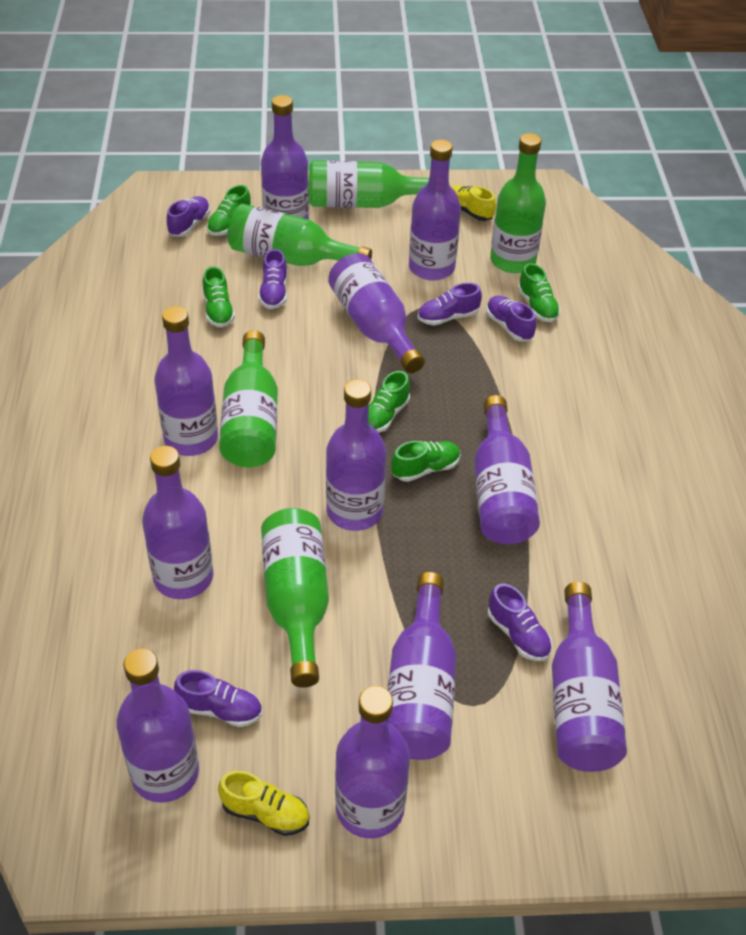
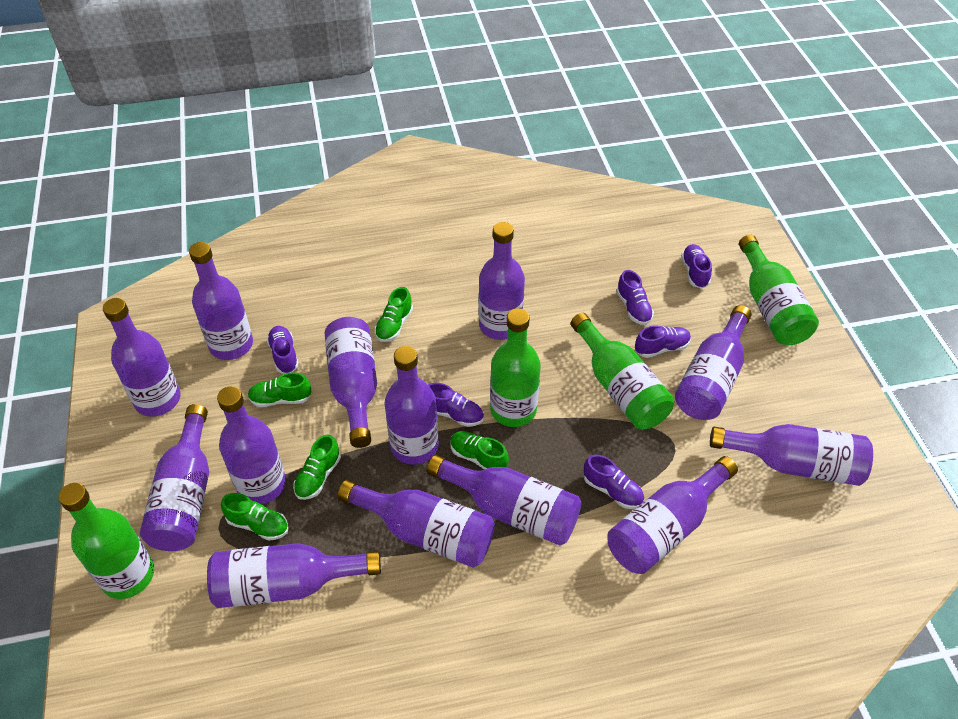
green bottle: [219,330,278,467] [227,203,372,266] [261,508,329,688] [309,161,429,208] [490,133,546,273] = 5 -> [58,483,154,599] [490,308,541,427] [571,313,674,429] [739,235,819,345] = 4
purple bottle: [116,649,199,803] [142,446,213,599] [155,306,218,456] [261,95,309,219] [326,379,386,531] [328,253,425,373] [335,686,410,839] [387,572,456,760] [409,140,461,281] [474,395,540,544] [552,582,627,772] = 11 -> [103,298,181,417] [140,404,209,551] [189,242,253,360] [207,543,381,608] [217,386,286,504] [324,317,377,448] [338,480,495,568] [385,346,438,464] [427,455,582,546] [479,222,525,340] [607,456,738,574] [675,305,752,420] [710,424,873,486] = 13
yellow shoe: [218,771,309,836] [450,185,496,221] = 2 -> none = 0

